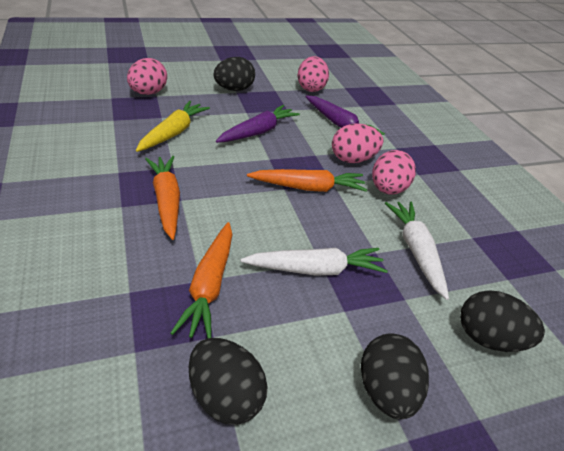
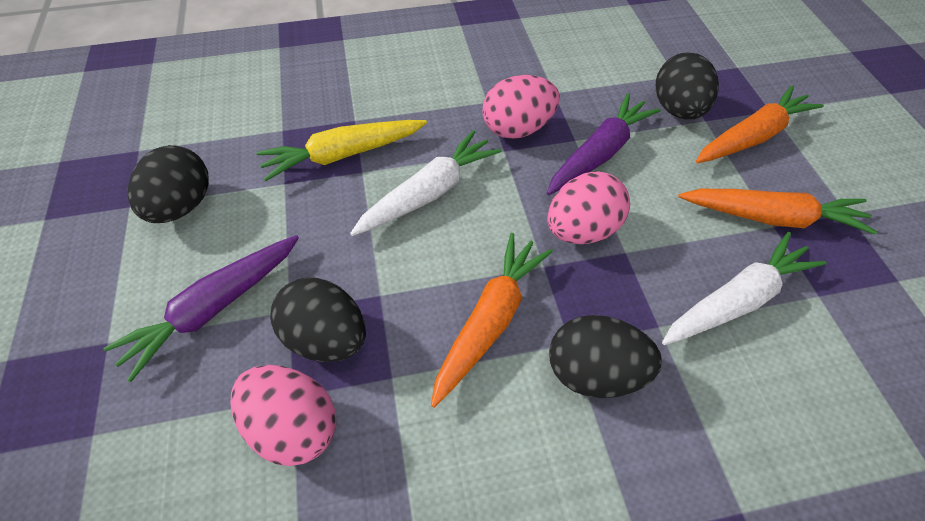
pink egg: [127,58,167,95] [298,56,329,92] [332,123,383,163] [372,150,416,195] = 4 -> [230,365,336,466] [482,75,560,139] [547,171,630,244] = 3

